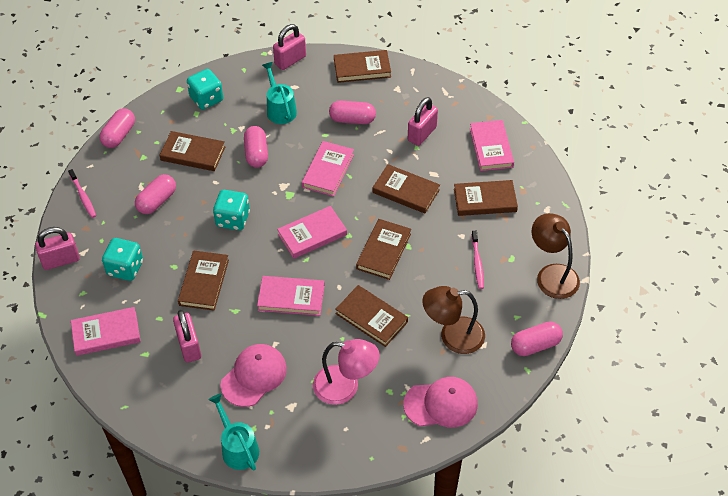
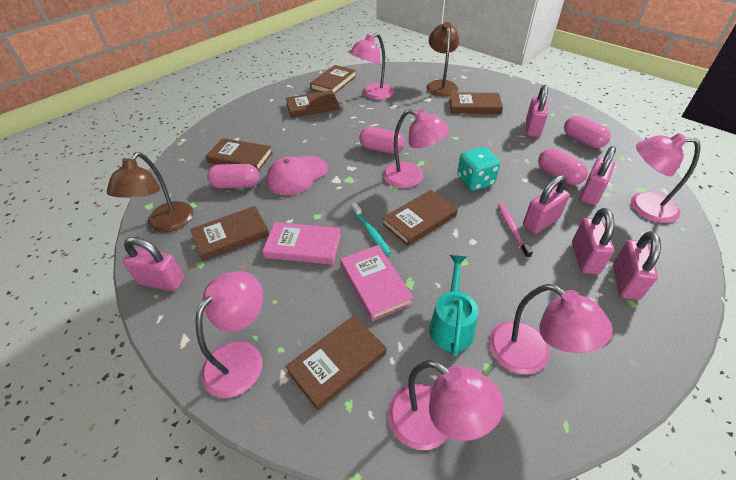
pink book: [71,307,141,356] [257,276,325,316] [277,206,347,259] [302,141,354,196] [470,120,514,171] = 5 -> [262,222,341,265] [340,245,414,321] = 2
pink cap: [221,344,287,407] [404,377,478,428] = 2 -> [266,156,328,195] = 1
pink capsule: [99,108,135,148] [135,174,176,214] [244,126,268,168] [329,101,376,124] [511,321,563,356] = 5 -> [207,164,259,189] [359,127,405,154] [538,148,588,185] [564,115,611,148] = 4
pink lamp: [313,339,380,405] = 1 -> [196,271,263,398] [349,33,395,100] [383,109,449,188] [388,360,504,450] [489,284,613,375] [631,133,701,223] = 6
pink padlock: [35,227,80,270] [173,310,201,363] [273,24,306,70] [408,97,438,146] = 4 -> [123,237,184,291] [523,175,570,234] [526,85,548,137] [572,208,614,274] [580,146,616,205] [613,231,661,300] = 6
pink toothbrush: [68,169,96,218] [472,231,484,289] = 2 -> [498,204,533,259] = 1
turquoise dice: [102,238,143,281] [187,69,223,110] [213,190,250,231] = 3 -> [457,147,500,191] = 1
turquoise toothbrush: none = 0 -> [352,203,391,255] = 1
turquoise watering can: [208,394,259,470] [262,62,297,124] = 2 -> [429,255,479,356] = 1

